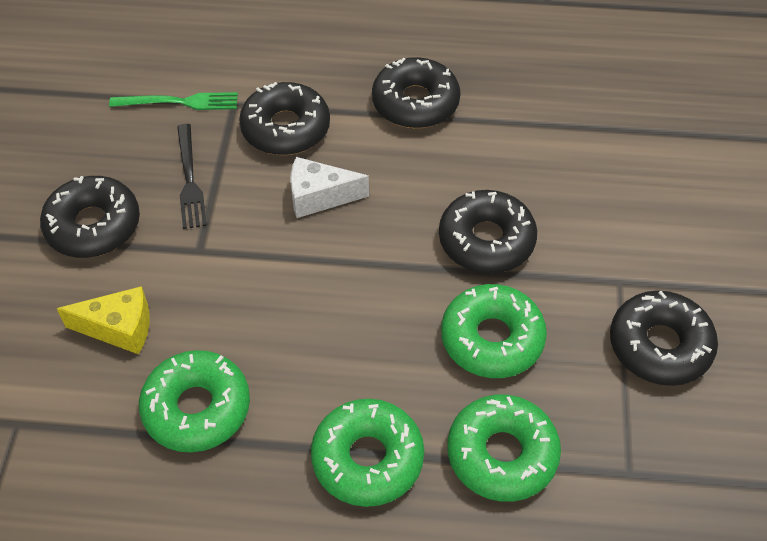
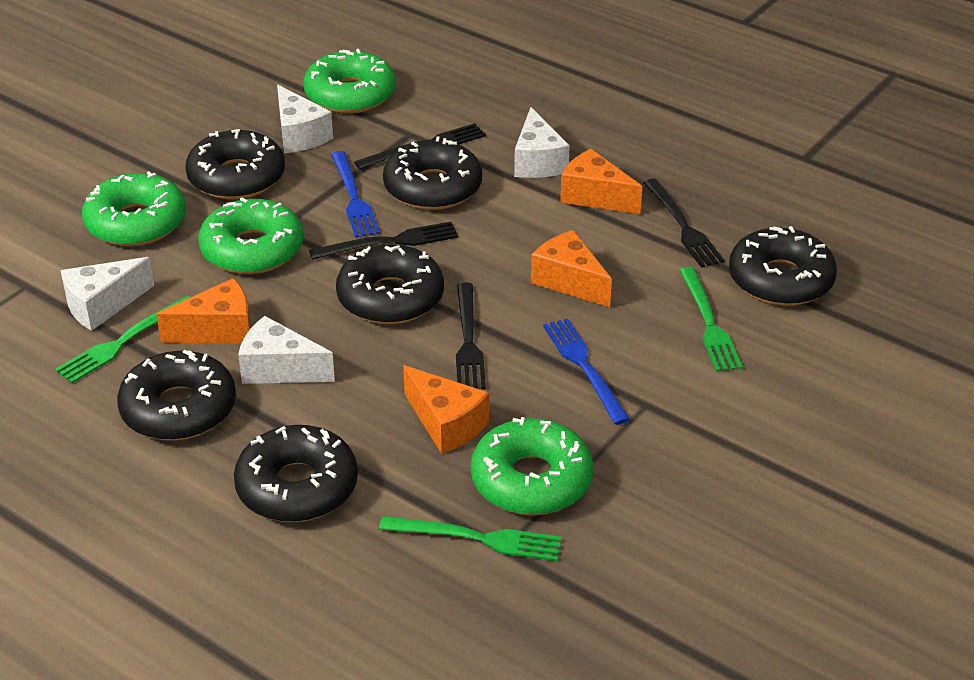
black donut: [40,176,140,258] [239,82,330,155] [372,57,461,128] [439,190,537,274] [610,290,718,386] = 5 -> [117,350,236,441] [185,129,285,200] [234,425,358,522] [336,245,444,324] [383,137,482,210] [729,226,837,306] = 6
black fork: [177,124,207,229] = 1 -> [309,222,458,260] [354,123,486,170] [456,282,486,389] [643,179,725,268] = 4
blue fork: none = 0 -> [331,151,380,238] [543,318,630,425] = 2
green fork: [109,92,238,110] = 1 -> [55,296,191,383] [379,516,562,561] [679,267,743,372] = 3
orange cheese: none = 0 -> [156,278,251,344] [403,365,489,454] [531,230,612,307] [560,149,643,214] = 4
white cheese: [290,157,369,218] = 1 -> [61,257,154,331] [238,316,335,384] [277,85,333,153] [514,107,570,178] = 4
yellow cheese: [57,286,150,354] = 1 -> none = 0

